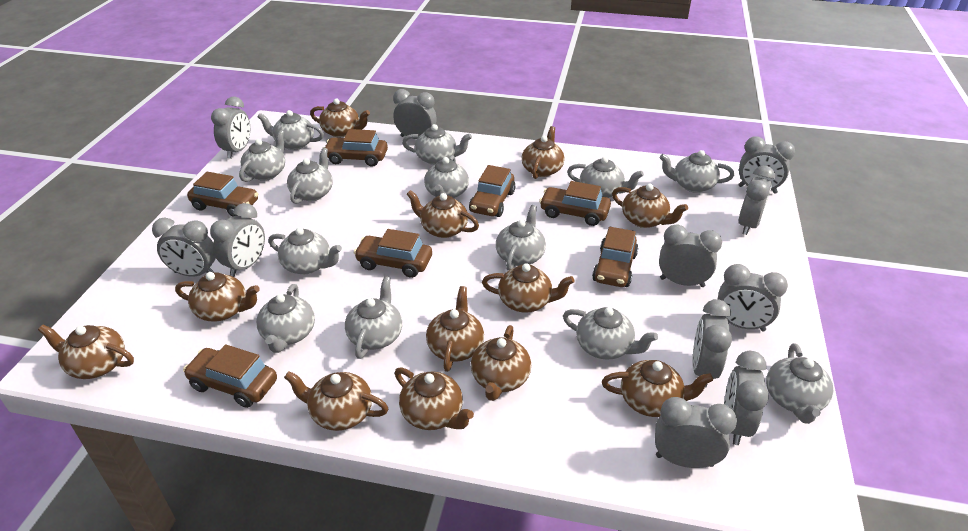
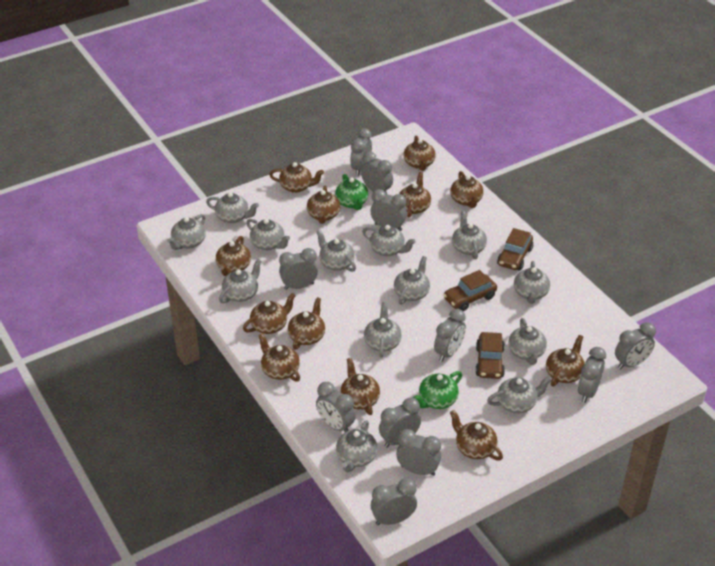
brown car: [183,344,277,408] [187,172,258,217] [324,129,388,167] [354,229,432,278] [469,165,515,217] [539,181,611,226] [592,227,638,287] = 7 -> [443,270,497,311] [475,332,505,379] [497,228,533,271] = 3
green teapot: none = 0 -> [335,174,368,210] [413,371,462,409] = 2

